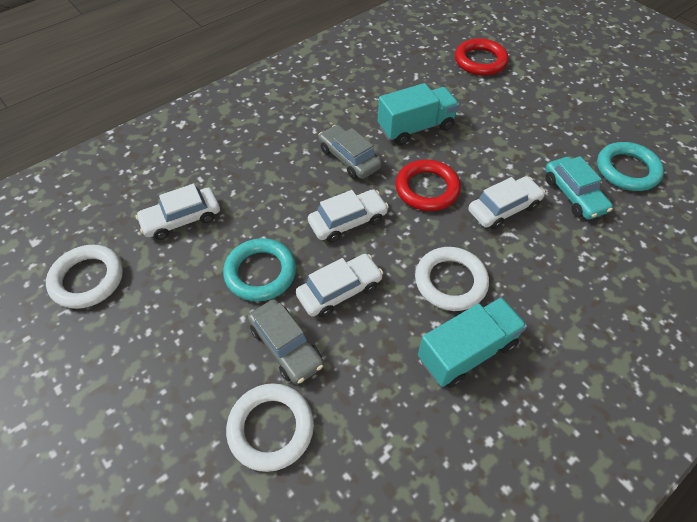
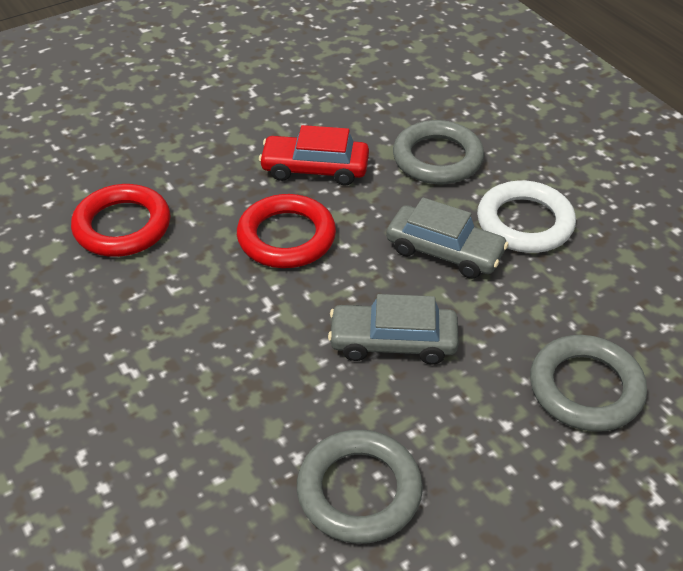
grey ring: none = 0 -> [297,430,423,544] [393,120,484,184] [530,335,647,432] = 3
red car: none = 0 -> [259,125,369,186] = 1
turquoise car: [545,156,613,220] = 1 -> none = 0
turquoise ring: [223,238,296,302] [597,142,664,191] = 2 -> none = 0
turquoise truck: [378,83,459,145] [418,297,527,388] = 2 -> none = 0
white car: [135,184,220,240] [296,254,383,318] [308,189,389,242] [468,176,545,229] = 4 -> none = 0
white ring: [46,245,123,309] [226,383,314,472] [415,247,489,311] = 3 -> [477,180,576,253] = 1

